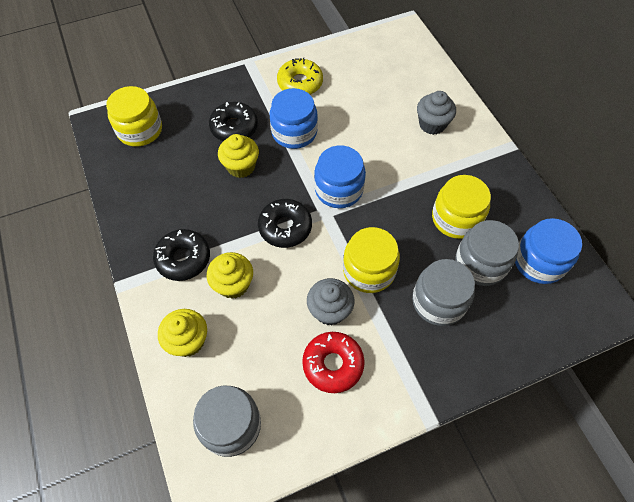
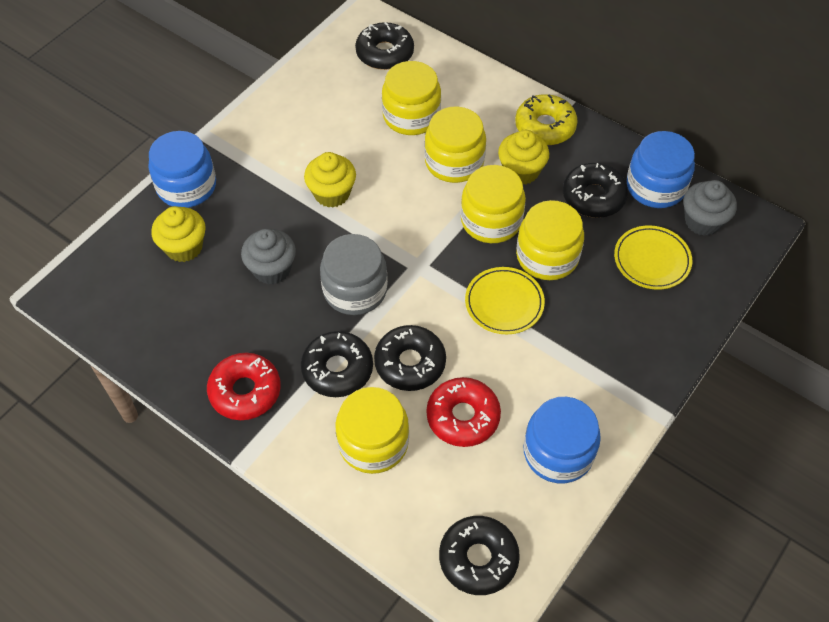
black donut: [153,229,210,281] [209,102,258,141] [258,199,312,248] = 3 -> [301,331,373,397] [355,22,414,70] [374,325,446,391] [439,516,520,595] [563,163,628,218] = 5
grey jar: [193,385,261,457] [412,259,475,326] [455,220,519,286] = 3 -> [320,234,388,315] = 1
red donut: [302,332,365,393] = 1 -> [207,353,281,420] [426,377,501,447] = 2
yellow jar: [106,86,162,147] [343,227,400,293] [432,175,491,239] = 3 -> [335,387,409,474] [382,61,441,135] [424,106,486,183] [461,165,526,243] [516,200,584,280] = 5
yellow plate: none = 0 -> [465,267,545,334] [614,225,692,290] = 2

